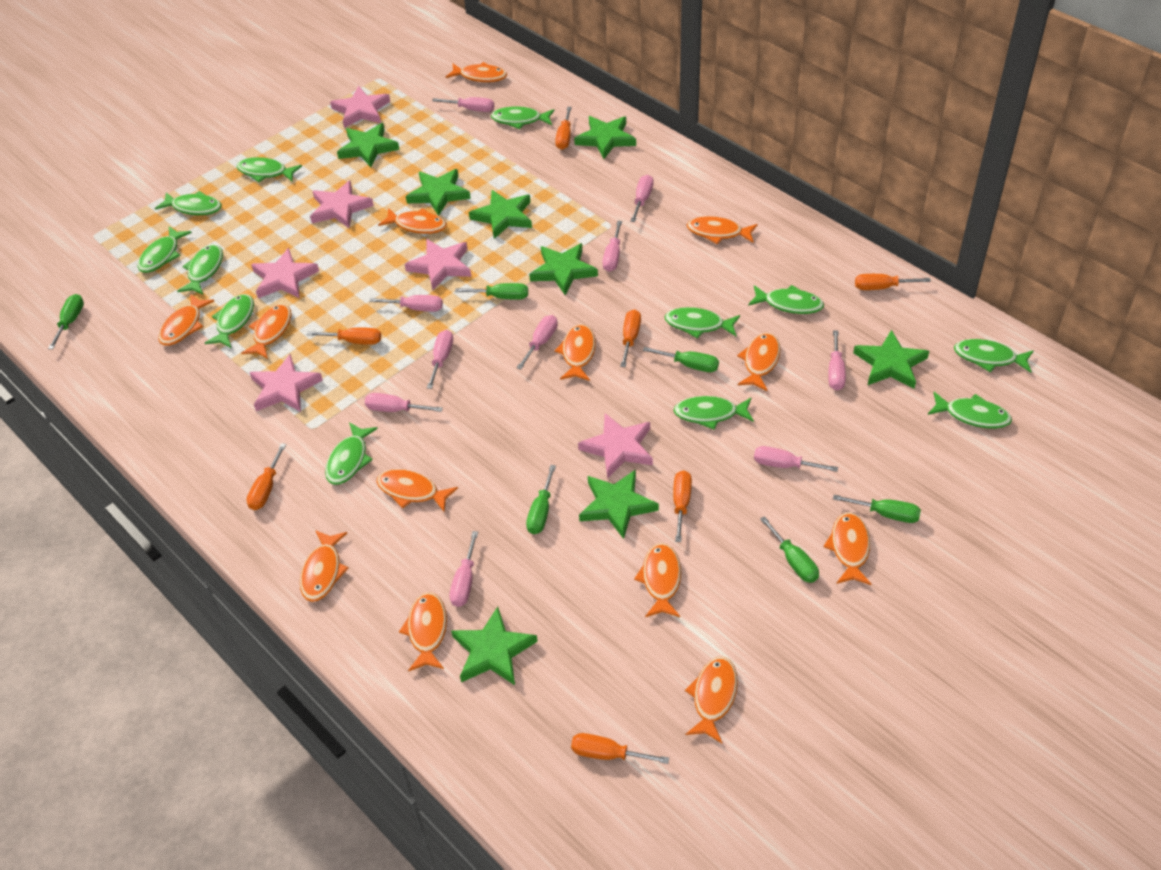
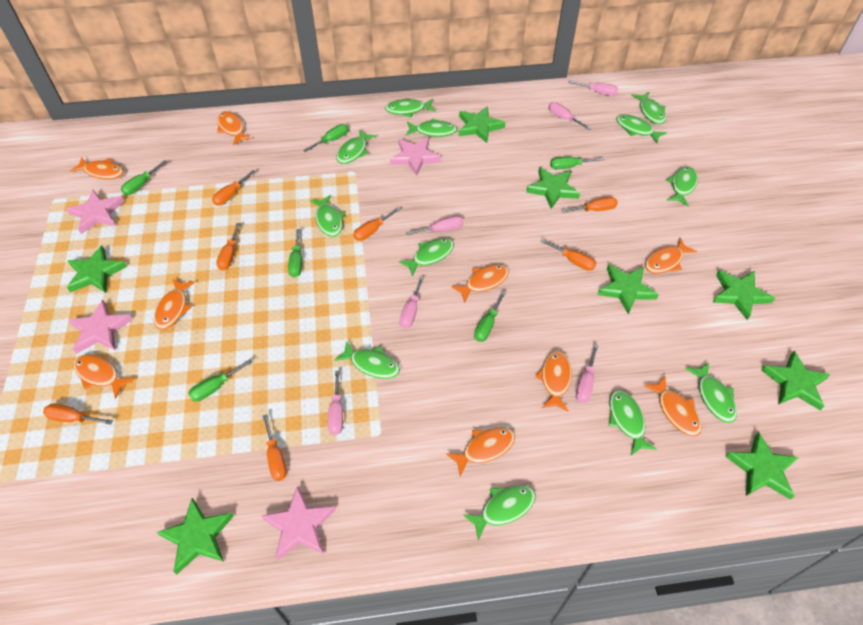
orange fish: [158,294,214,346] [241,304,292,359] [300,530,349,602] [376,469,458,511] [378,208,447,234] [399,592,447,671] [446,62,507,82] [555,324,596,381] [634,543,681,617] [685,657,738,743] [687,216,758,244] [737,333,781,391] [823,512,871,585] = 13 -> [70,157,124,180] [74,354,134,399] [154,279,195,330] [217,111,252,145] [446,427,515,477] [451,264,509,303] [535,351,572,412] [644,376,702,437] [645,238,697,274] = 9
pink screwdriver: [365,393,443,412] [369,295,443,312] [427,330,453,389] [432,97,494,112] [450,531,478,607] [517,315,558,369] [603,221,622,272] [630,175,653,222] [754,446,838,472] [828,330,846,390] = 10 -> [328,371,343,435] [399,277,424,329] [406,216,463,235] [549,102,592,130] [569,81,618,96] [576,345,598,403] = 6
pink star: [249,354,323,412] [251,248,319,298] [310,180,374,228] [330,86,390,128] [405,239,471,290] [578,413,653,479] = 6 -> [66,190,124,234] [68,300,133,354] [262,486,336,560] [390,137,441,176] = 4

